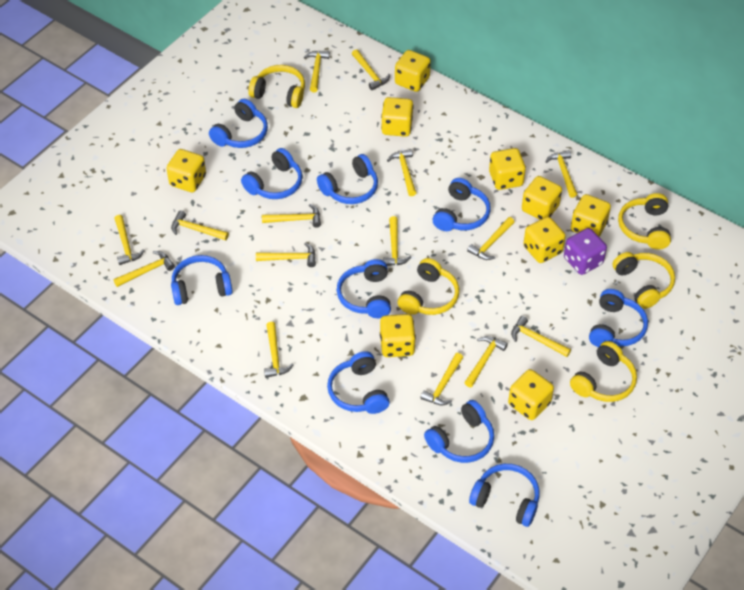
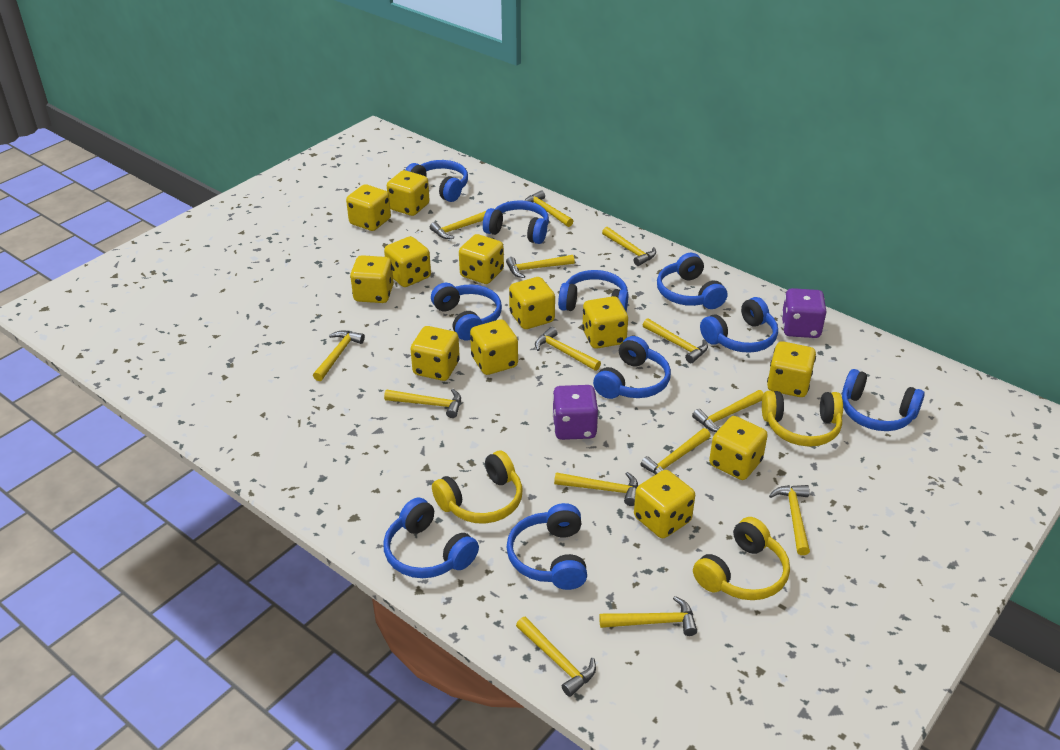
purple dice: [564,228,607,275] = 1 -> [552,385,598,440] [782,288,826,338] = 2
yellow dice: [166,149,206,192] [380,314,416,357] [381,97,414,137] [395,50,431,92] [489,148,526,190] [508,369,554,420] [522,176,562,220] [523,217,566,263] [571,194,611,237] = 9 -> [346,184,391,231] [350,255,394,303] [384,236,431,287] [387,170,430,216] [411,326,460,381] [459,234,504,284] [470,319,518,375] [509,277,555,329] [582,296,628,349] [634,470,695,538] [709,416,768,480] [767,341,816,397] = 12
yellow hammer: [114,215,145,265] [114,251,175,287] [171,210,229,240] [256,242,316,267] [262,204,321,228] [264,322,294,378] [304,51,330,92] [352,49,390,90] [383,216,411,266] [387,149,416,196] [420,353,463,405] [464,336,508,387] [467,217,515,260] [511,316,571,357] [546,150,577,198] = 15 -> [313,331,365,381] [384,389,461,418] [430,211,486,239] [506,255,575,278] [516,617,596,697] [524,190,573,227] [535,327,601,371] [554,472,638,506] [599,596,697,636] [602,227,656,266] [641,428,710,478] [643,318,708,363] [692,390,764,432] [769,485,810,555] = 14
yellow headphones: [248,65,305,108] [398,258,459,315] [570,341,637,402] [613,252,675,309] [618,193,671,249] = 5 -> [432,451,523,524] [693,517,790,600] [762,391,843,447] = 3

